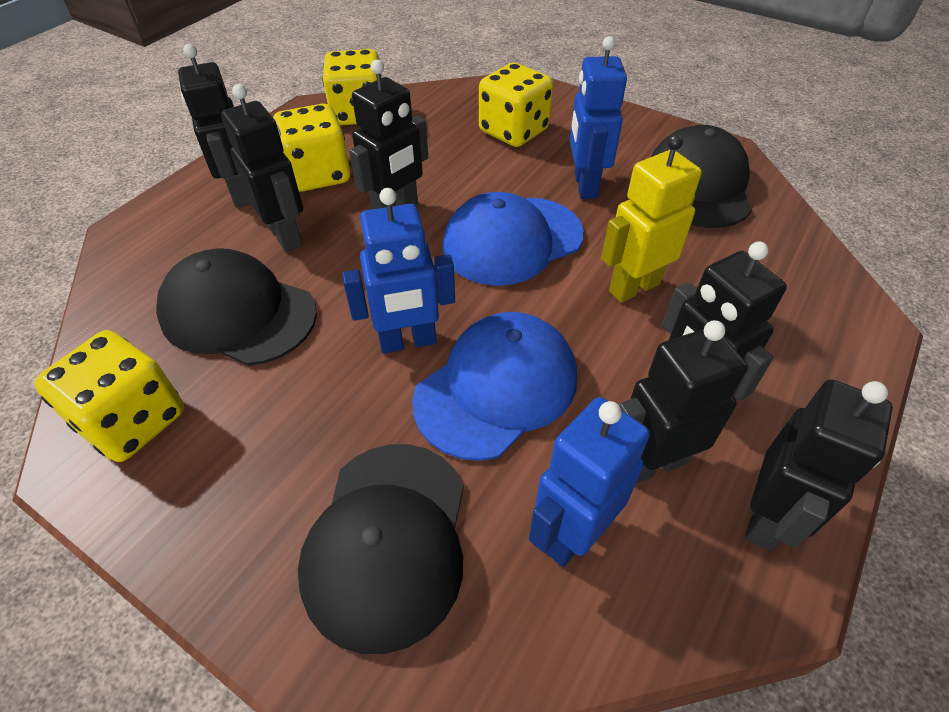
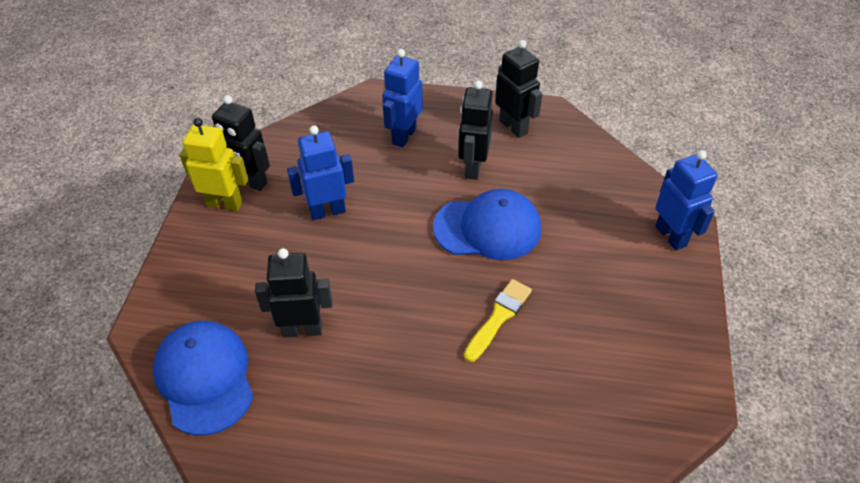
black cap: [156,248,317,366] [298,444,464,654] [651,125,752,228] = 3 -> none = 0
black robot: [178,44,251,207] [221,84,303,252] [349,60,428,209] [619,320,748,484] [662,242,787,400] [745,379,893,551] = 6 -> [212,95,270,191] [255,248,333,338] [458,80,493,180] [495,40,542,138] = 4
yellow brush: none = 0 -> [464,279,532,362] = 1
yellow dice: [34,330,184,462] [273,104,350,192] [323,49,382,125] [479,63,553,147] = 4 -> none = 0

